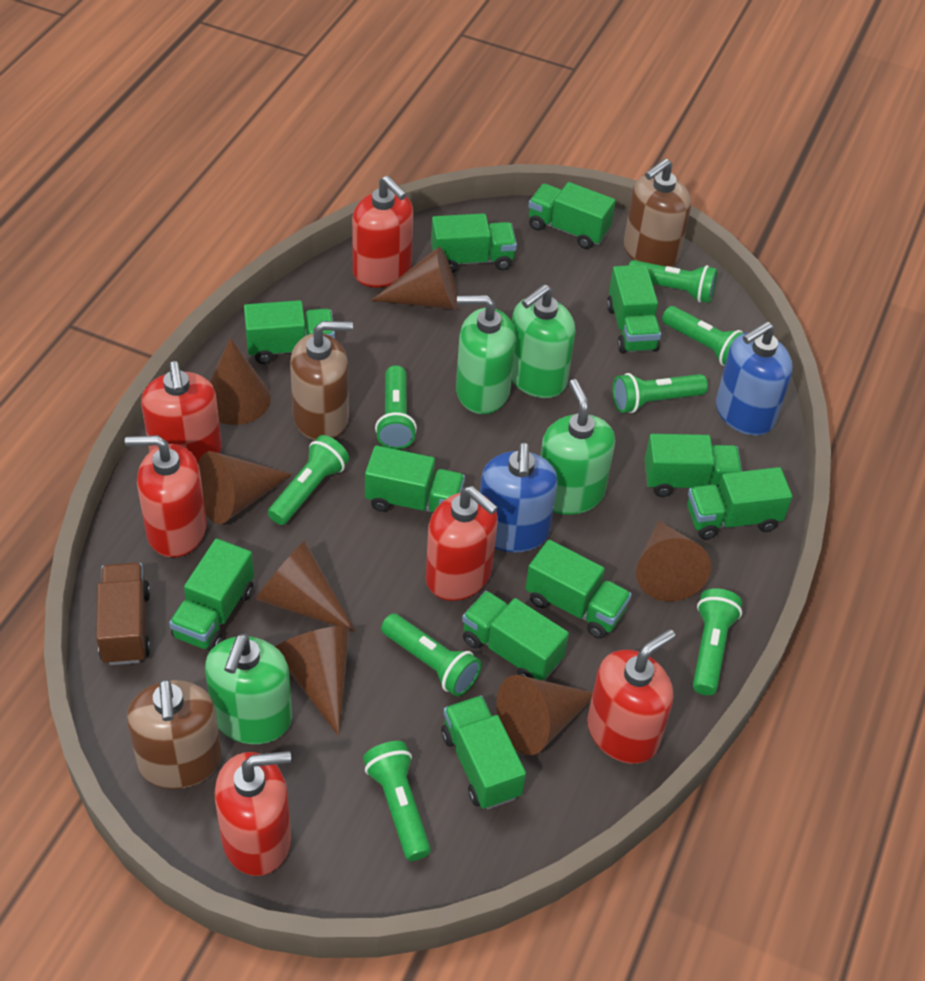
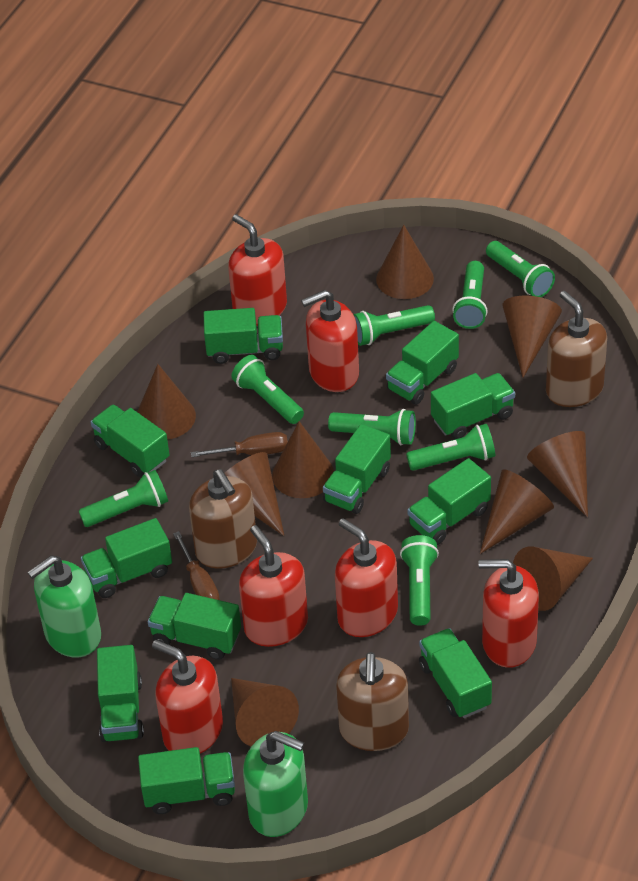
blue soap dispenser: [480,443,558,552] [716,322,793,436] = 2 -> none = 0
brown cone: [198,451,293,524] [209,338,271,425] [255,541,356,632] [275,626,349,736] [371,247,458,310] [496,675,593,755] [636,520,711,601] = 7 -> [137,364,196,440] [225,452,284,536] [231,678,299,747] [272,421,334,498] [376,225,434,299] [480,469,554,554] [503,296,562,377] [513,546,593,611] [527,431,588,517] = 9
brown screwdriver: none = 0 -> [173,531,220,600] [191,432,288,457] = 2
brown truck: [96,563,150,665] = 1 -> none = 0
green soap dispenser: [205,634,292,744] [456,295,516,414] [511,284,576,398] [540,379,615,515] = 4 -> [27,555,101,657] [243,731,308,837] = 2

